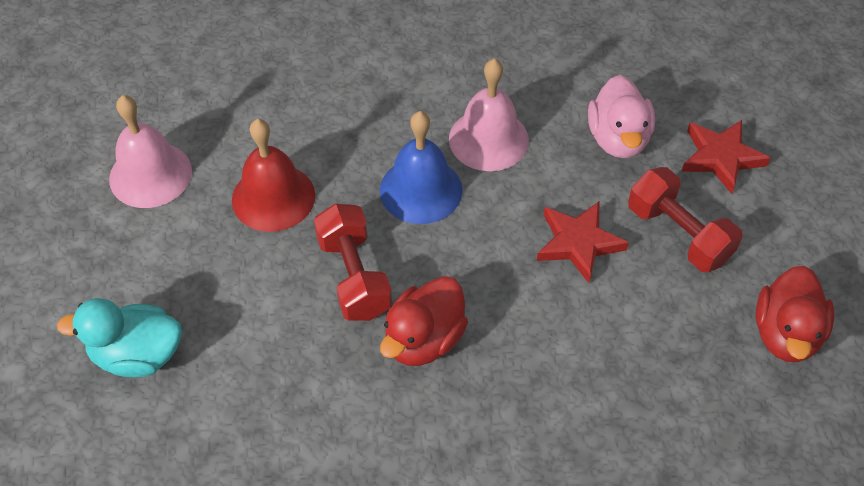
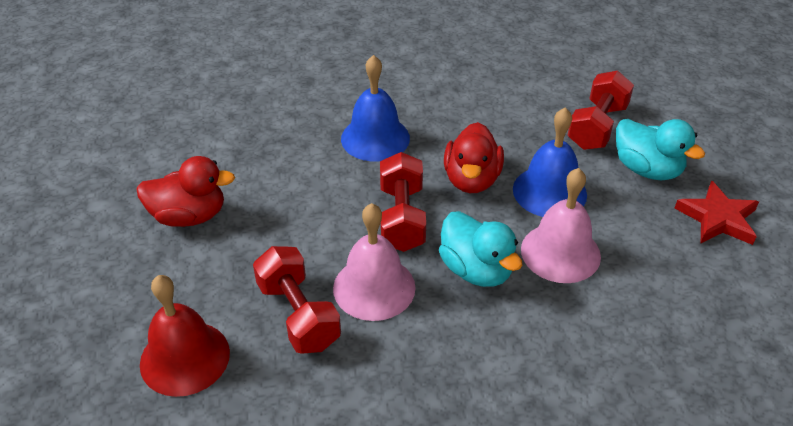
blue bell: [380,111,463,224] = 1 -> [341,55,410,161] [513,107,587,217] = 2
pink duck: [588,75,655,158] = 1 -> none = 0
red dumbbell: [314,203,392,321] [628,167,743,272] = 2 -> [253,246,341,354] [380,152,426,252] [568,71,634,150] = 3
red star: [537,202,629,283] [681,120,771,194] = 2 -> [674,180,759,245] = 1
turquoise duck: [57,298,182,378] = 1 -> [439,211,523,287] [616,119,705,180] = 2

